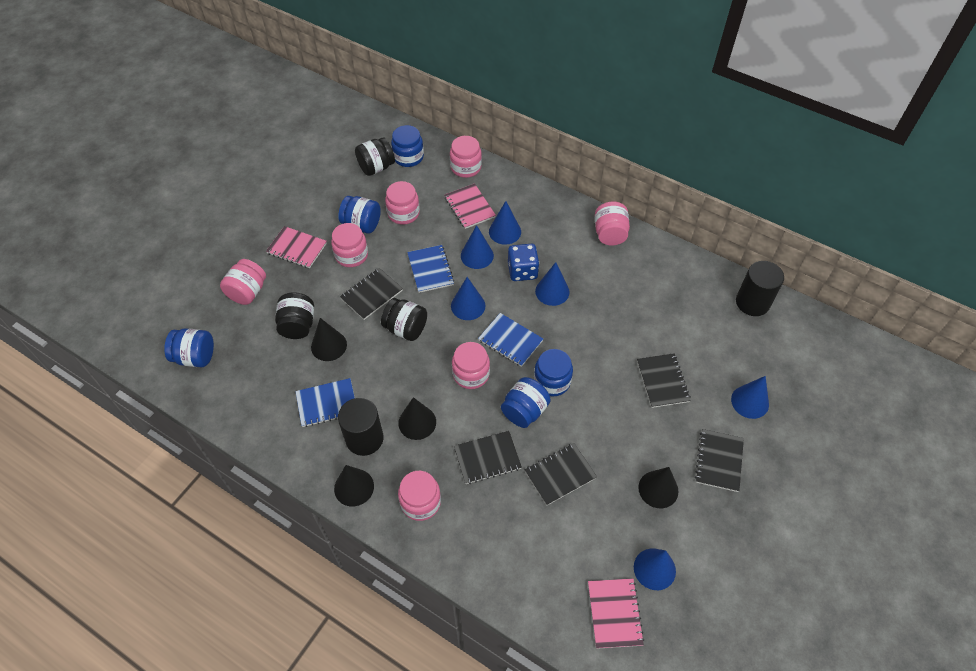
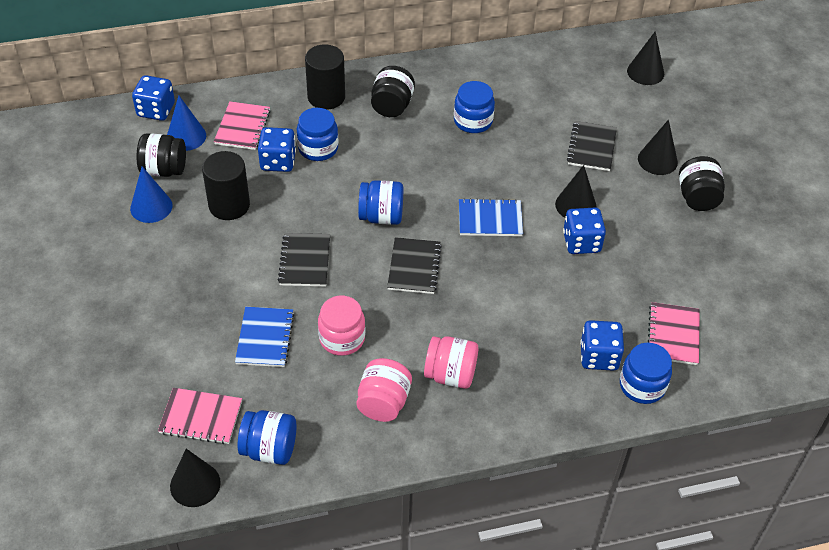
black notebook: [340,268,403,320] [454,431,522,484] [525,443,597,506] [637,353,691,408] [695,429,744,492] = 5 -> [278,233,330,287] [387,237,442,294] [567,121,617,171] = 3
blue cone: [451,277,485,320] [461,225,494,269] [489,201,521,245] [535,262,570,306] [634,549,676,590] [731,376,769,419] = 6 -> [130,166,173,223] [167,96,206,151] = 2
blue dice: [508,244,539,281] = 1 -> [132,75,175,121] [258,127,296,172] [563,207,606,254] [580,320,624,371] = 4
blue notebook: [295,378,355,427] [407,245,454,293] [478,313,543,367] = 3 -> [235,307,295,367] [459,198,523,236] = 2
pink jar: [220,259,266,305] [331,223,368,267] [385,181,420,225] [398,471,441,521] [450,136,482,178] [452,342,490,389] [595,201,630,246] = 7 -> [318,296,365,356] [357,358,412,422] [424,336,478,389] = 3

